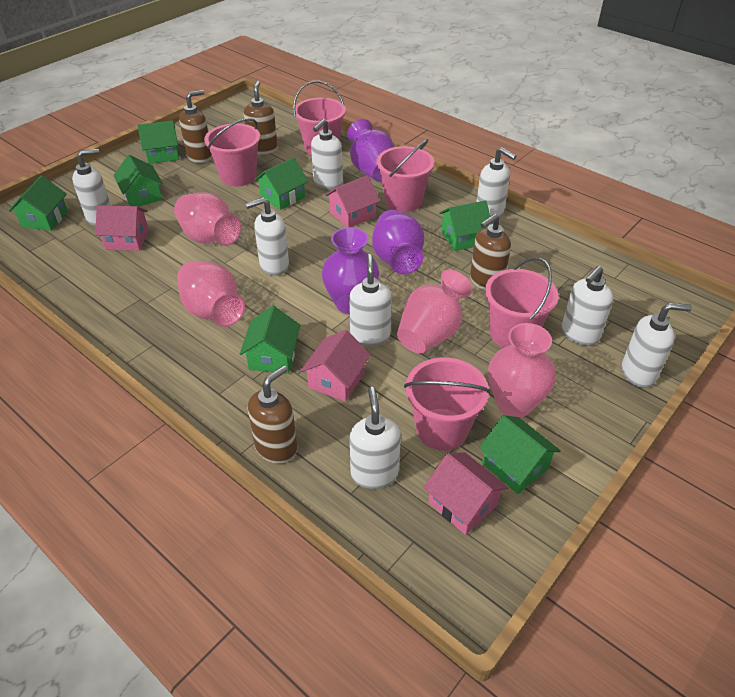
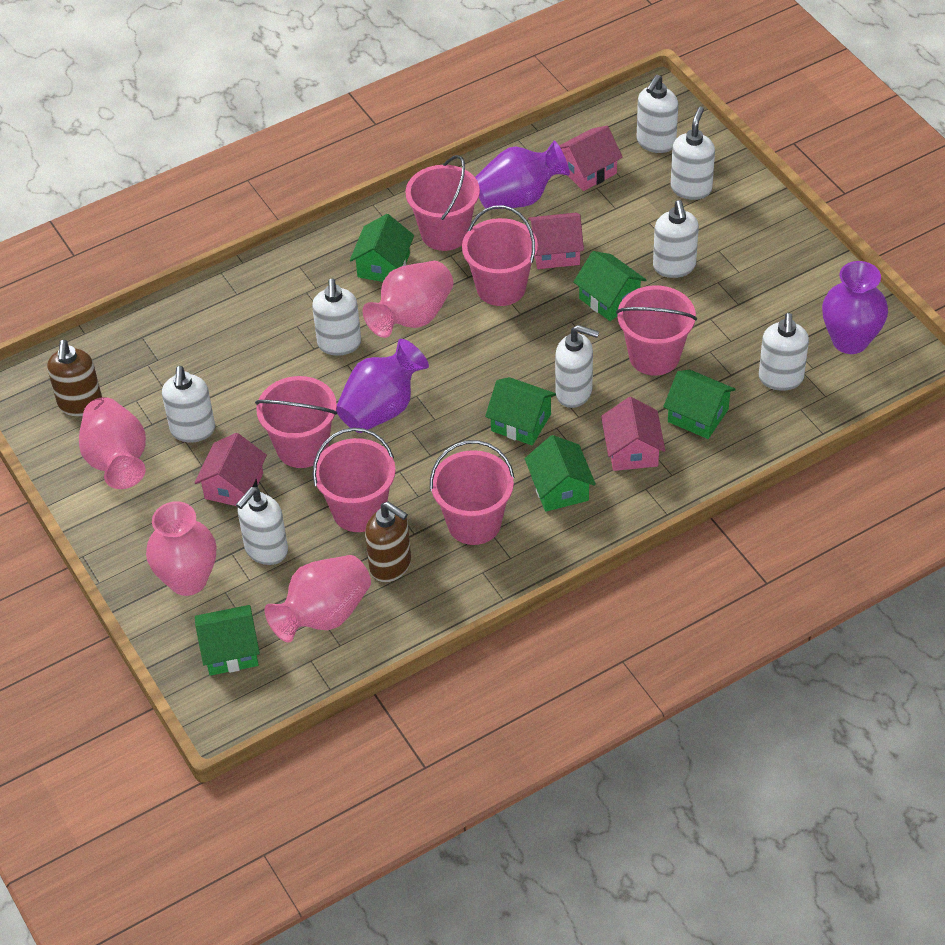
brown soap dispenser: [179,90,212,163] [243,81,278,155] [248,365,297,464] [470,213,511,290] = 4 -> [47,340,102,416] [365,502,411,582] = 2
green house: [9,176,68,231] [113,155,163,207] [137,120,179,164] [240,306,301,373] [254,157,308,210] [439,200,492,251] [479,415,561,494] = 7 -> [195,605,260,676] [350,214,414,282] [485,377,556,445] [525,435,596,512] [573,251,646,321] [663,370,736,439] = 6
pink bucket: [204,118,260,187] [293,81,346,156] [376,139,434,212] [404,358,491,450] [485,257,559,348] = 5 -> [255,376,337,468] [313,428,396,532] [406,155,480,251] [430,440,515,545] [462,205,538,306] [616,286,697,376] = 6

